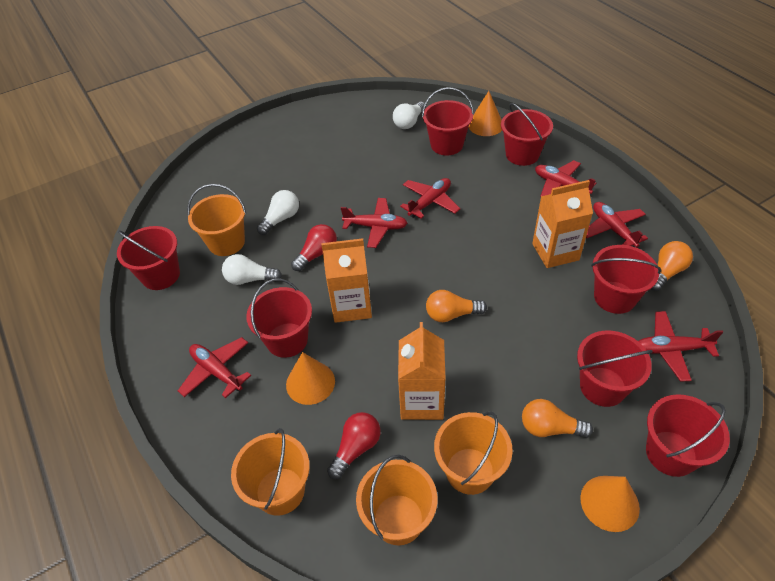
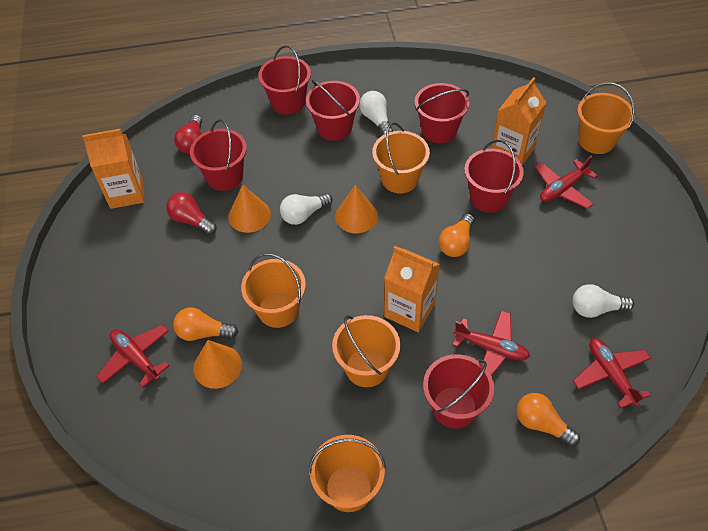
orange bucket: [187,184,246,256] [231,428,310,516] [356,455,437,545] [434,412,513,495] = 4 -> [241,253,306,328] [308,435,386,512] [332,315,400,387] [372,122,430,193] [577,82,635,154] = 5
red bucket: [117,226,180,290] [246,278,312,358] [422,87,474,155] [501,103,553,166] [577,330,653,407] [591,245,661,314] [646,394,730,477] = 7 -> [190,119,247,191] [258,45,311,115] [306,79,360,141] [414,83,469,143] [423,354,494,428] [464,140,524,213] = 6
red plane: [178,337,251,398] [341,198,407,248] [400,178,460,219] [535,160,596,197] [586,202,648,247] [638,311,723,382] = 6 -> [97,324,170,387] [452,311,530,376] [534,155,598,209] [573,338,651,408] = 4

